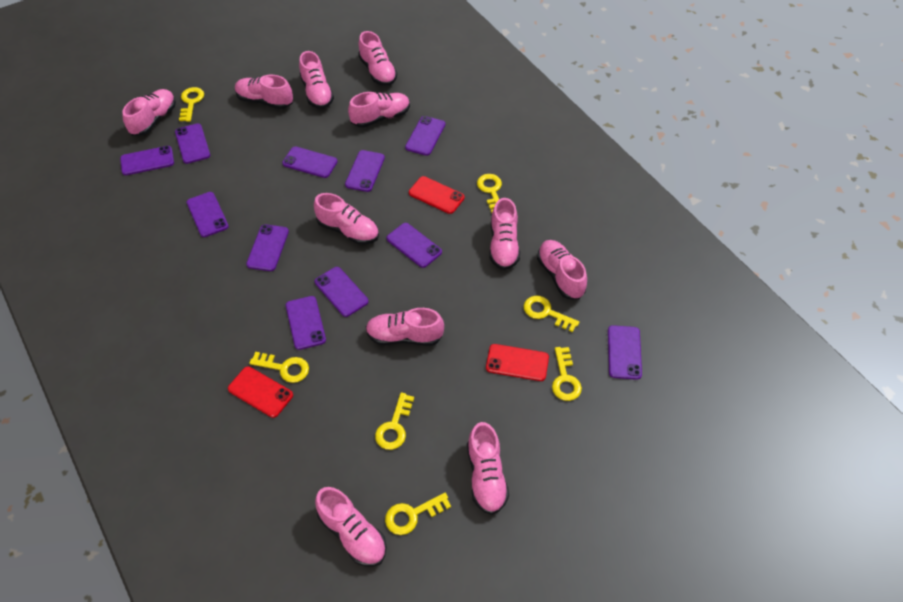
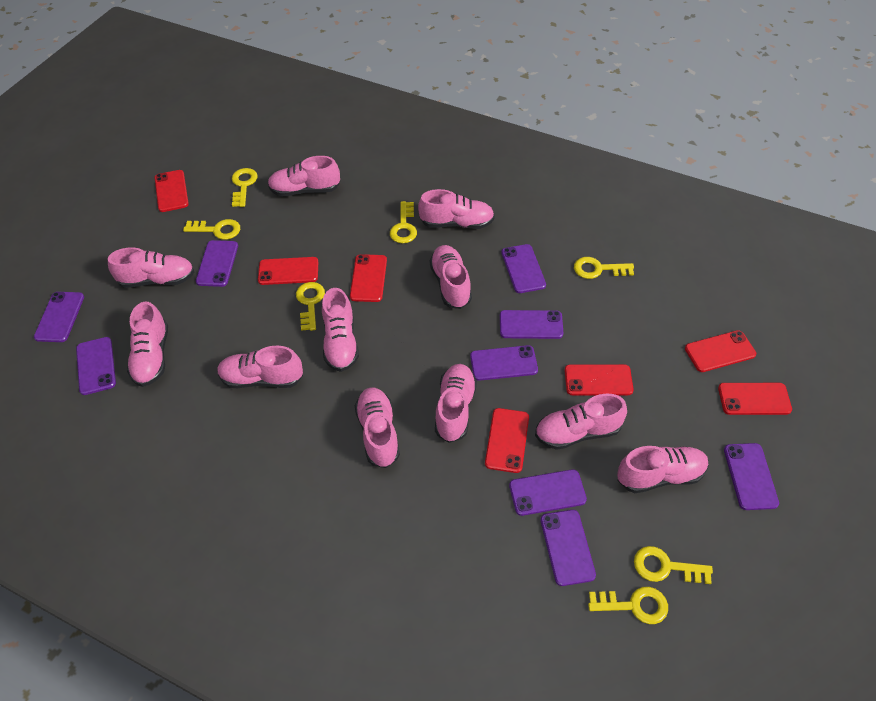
purple phone: [120,146,174,175] [175,123,210,164] [187,192,229,237] [246,224,289,271] [282,146,338,178] [286,296,326,350] [315,267,368,317] [345,150,385,192] [386,223,442,268] [405,116,445,156] [608,325,642,380] = 11 -> [34,292,84,342] [76,337,116,395] [196,240,238,287] [470,345,538,381] [500,310,563,339] [501,244,546,293] [509,469,587,516] [540,510,596,586] [724,443,779,510] = 9
red phone: [228,366,293,418] [409,176,465,214] [486,344,549,381] = 3 -> [154,170,189,212] [258,257,318,285] [350,254,387,302] [485,408,529,473] [564,364,634,395] [685,330,756,372] [718,383,792,415] = 7

